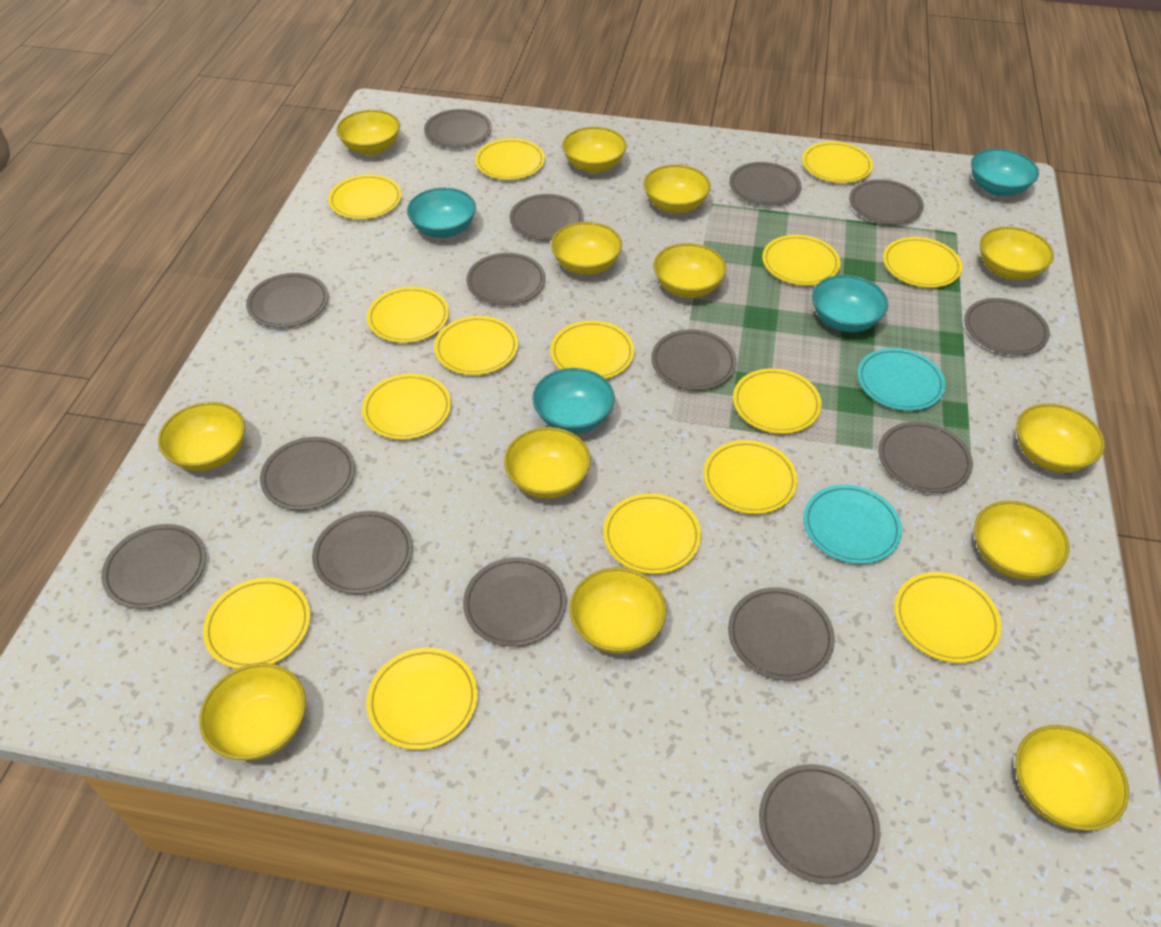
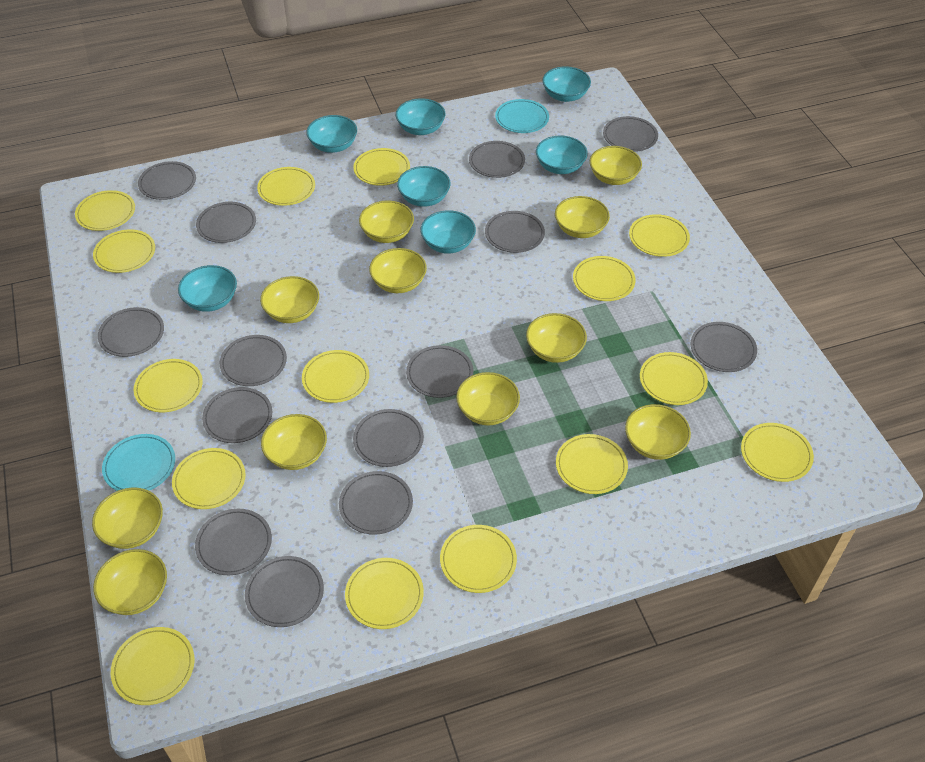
grey plate: [101,524,206,609] [246,273,328,328] [260,437,355,510] [312,511,413,594] [424,109,492,148] [463,557,566,647] [466,253,545,305] [509,194,584,240] [651,329,736,390] [728,587,835,681] [729,162,801,205] [759,764,880,884] [849,179,924,225] [878,421,973,493] [964,298,1050,355] = 15 -> [98,307,164,357] [138,161,196,200] [195,509,272,575] [196,202,256,243] [202,387,272,443] [220,335,287,386] [245,556,324,627] [339,471,413,535] [353,409,424,467] [406,345,473,398] [469,141,525,178] [485,211,545,253] [603,116,658,152] [691,322,757,372] = 14
turquoise bowl: [407,188,476,238] [532,368,615,434] [812,275,888,332] [971,149,1039,196] = 4 -> [178,265,237,312] [306,115,357,153] [396,98,445,135] [397,166,451,207] [420,210,476,254] [536,135,588,174] [542,66,591,102] = 7
yellow bowl: [158,402,245,471] [199,663,306,760] [336,110,400,155] [504,427,591,499] [551,222,622,275] [562,127,627,173] [569,568,667,654] [643,165,711,213] [653,243,727,298] [974,501,1070,580] [980,227,1054,280] [1015,725,1129,831] [1016,404,1105,473] = 13 -> [92,488,163,549] [93,549,167,615] [260,276,319,323] [261,414,327,470] [359,201,414,243] [369,248,427,293] [456,372,520,425] [526,313,587,363] [555,196,610,238] [590,146,642,185] [625,404,691,460] = 11

